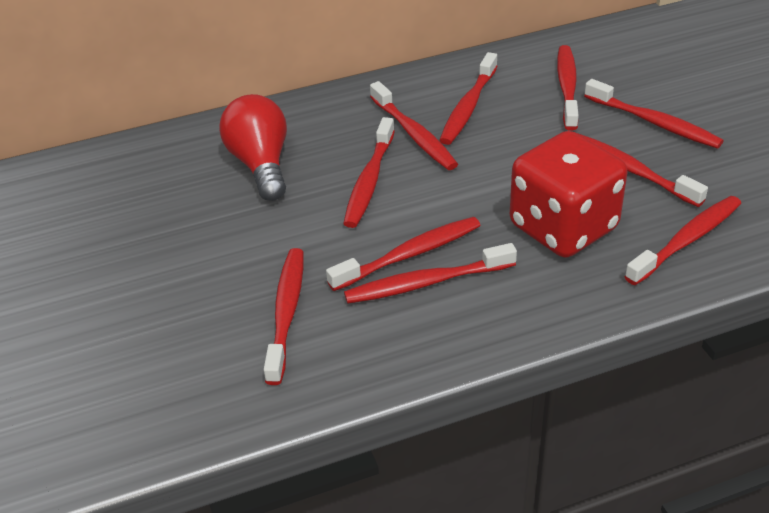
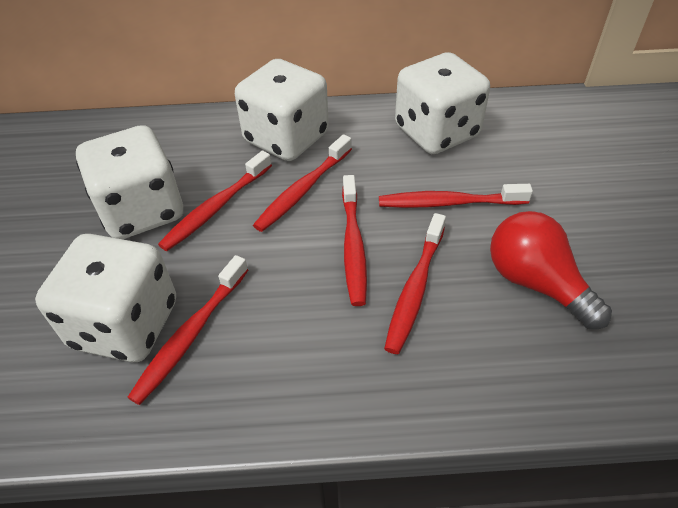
red dice: [510,131,627,258] = 1 -> none = 0
red toothbrush: [264,248,303,385] [326,217,481,291] [343,117,395,228] [344,243,517,304] [370,81,458,170] [439,52,497,145] [557,45,579,131] [577,133,708,207] [584,79,724,149] [625,196,741,285] = 10 -> [127,255,248,405] [158,150,272,251] [253,134,352,232] [342,175,367,306] [379,184,533,208] [384,213,446,354] = 6
white dice: none = 0 -> [35,234,176,362] [76,125,183,239] [235,59,329,161] [395,52,490,154] = 4

